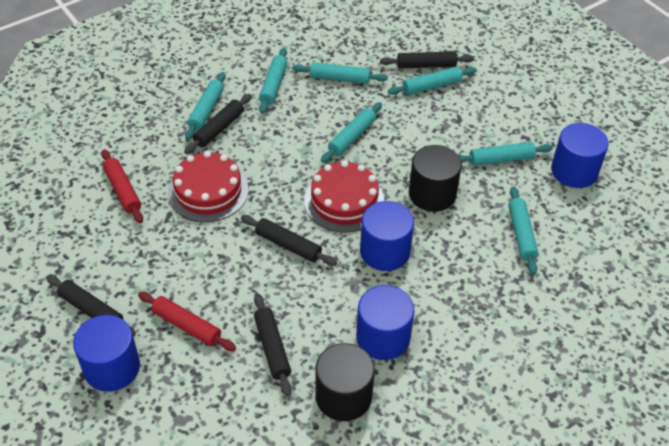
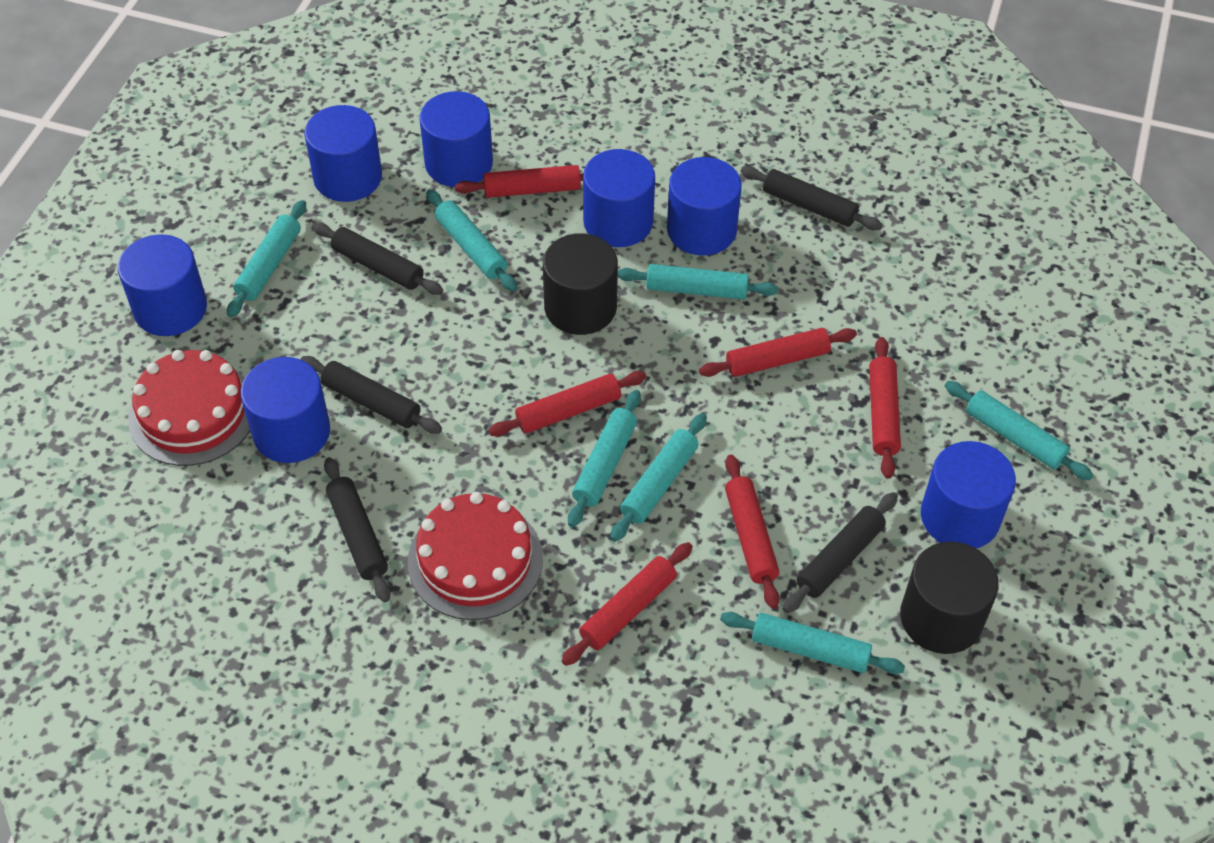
blue cylinder: [73,315,140,392] [356,285,414,360] [360,201,414,271] [551,123,609,188] = 4 -> [118,234,207,336] [241,357,330,463] [304,105,382,202] [419,91,493,187] [583,149,655,247] [667,157,742,256] [921,441,1016,548] = 7
red rolling pin: [101,149,143,223] [138,292,236,351] = 2 -> [455,165,583,198] [489,371,647,437] [561,542,693,666] [699,328,857,377] [725,455,780,609] [869,337,901,479] = 6

